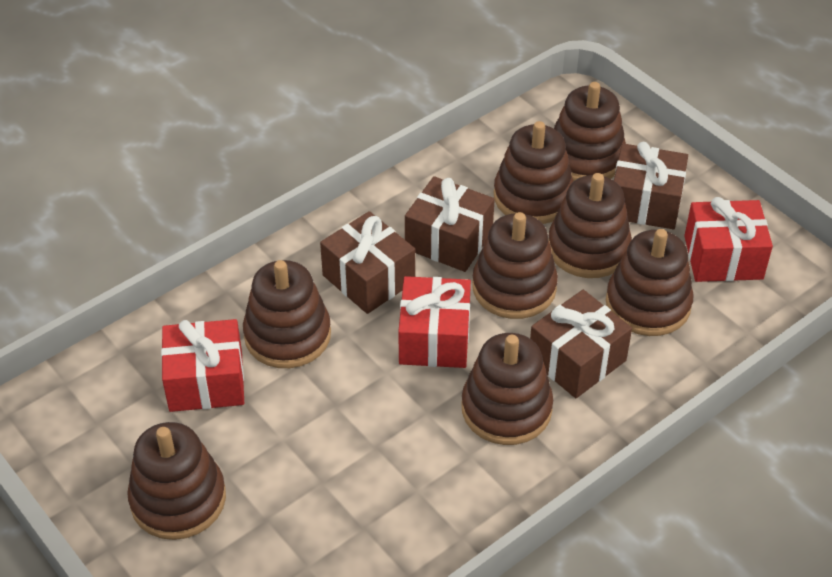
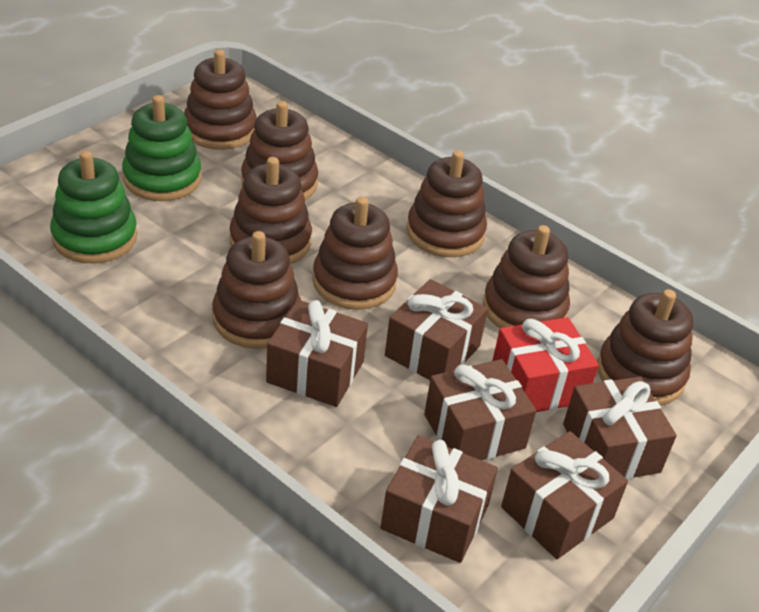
brown gift: [320,211,415,314] [405,176,495,272] [530,290,632,398] [614,142,688,229] = 4 -> [266,300,368,407] [380,435,498,563] [385,279,488,380] [424,359,536,460] [501,431,628,559] [563,377,677,479] = 6
green stacking toy: none = 0 -> [50,151,137,263] [122,95,201,201] = 2
red gift: [161,319,244,412] [398,276,471,368] [684,197,773,282] = 3 -> [492,317,599,412] = 1

